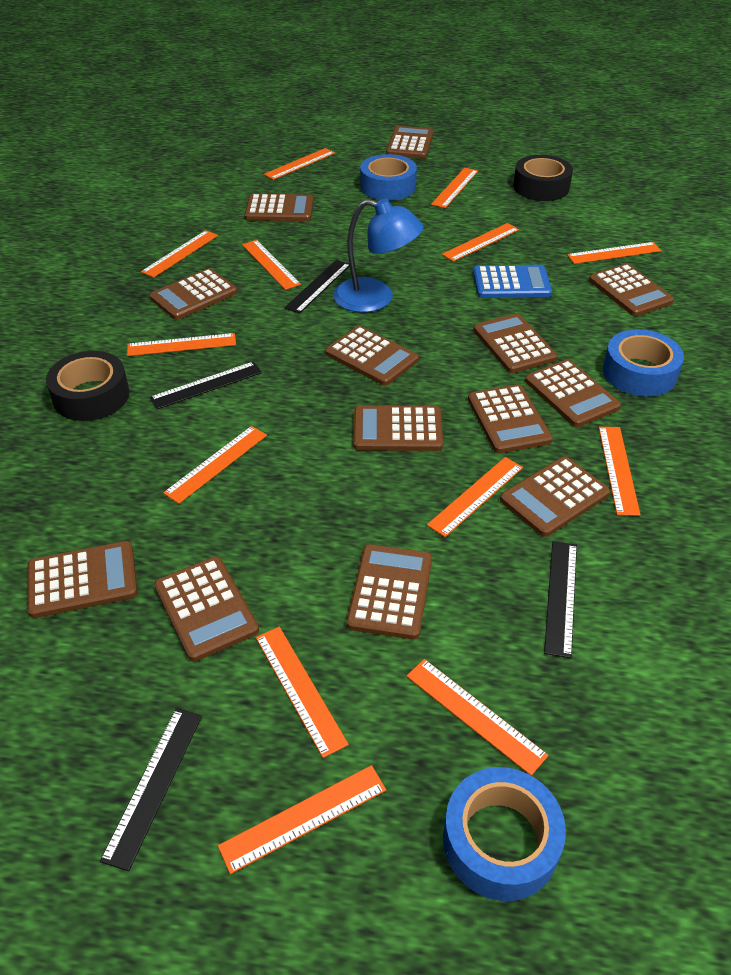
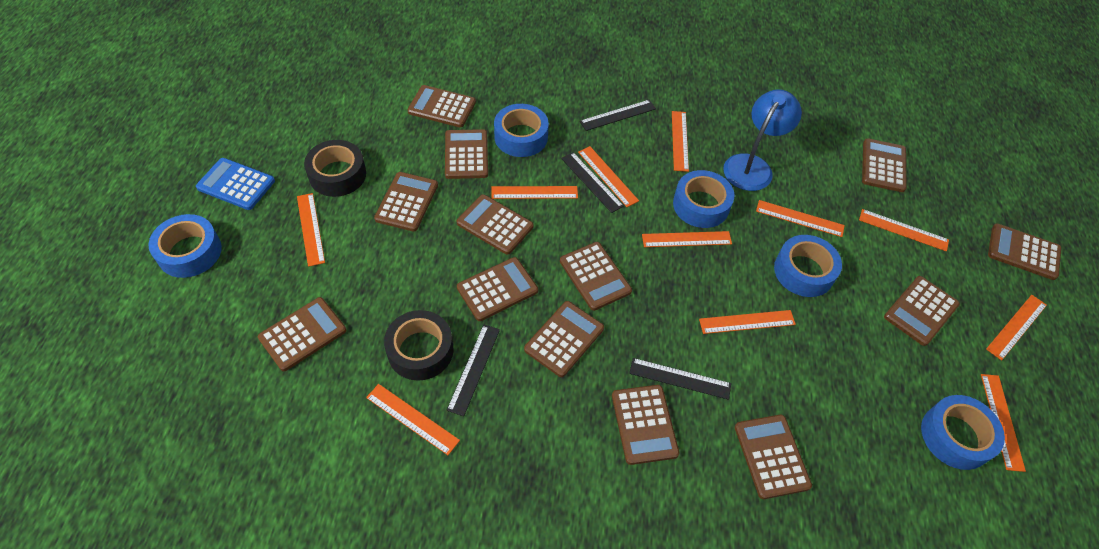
blue tape: [360,154,417,201] [443,767,566,901] [603,329,684,397] = 3 -> [148,214,222,278] [494,104,549,157] [673,170,734,228] [774,235,842,297] [921,395,1005,470] = 5
orange ruler: [127,333,236,356] [141,230,218,278] [163,426,267,504] [218,765,386,874] [242,240,301,290] [256,627,349,758] [264,148,335,180] [406,659,549,776] [427,457,523,537] [431,168,478,208] [442,223,519,262] [567,242,661,264] [598,427,641,516] = 13 -> [297,193,325,267] [366,384,460,455] [492,186,578,199] [578,146,639,207] [642,231,732,247] [672,111,689,172] [699,310,796,334] [756,200,845,237] [859,209,949,251] [981,374,1026,472] [986,295,1047,361] = 11

